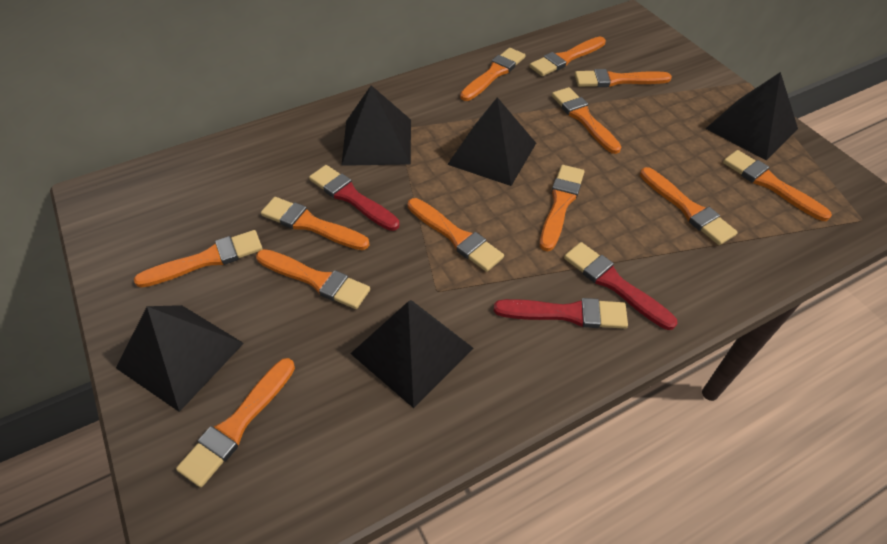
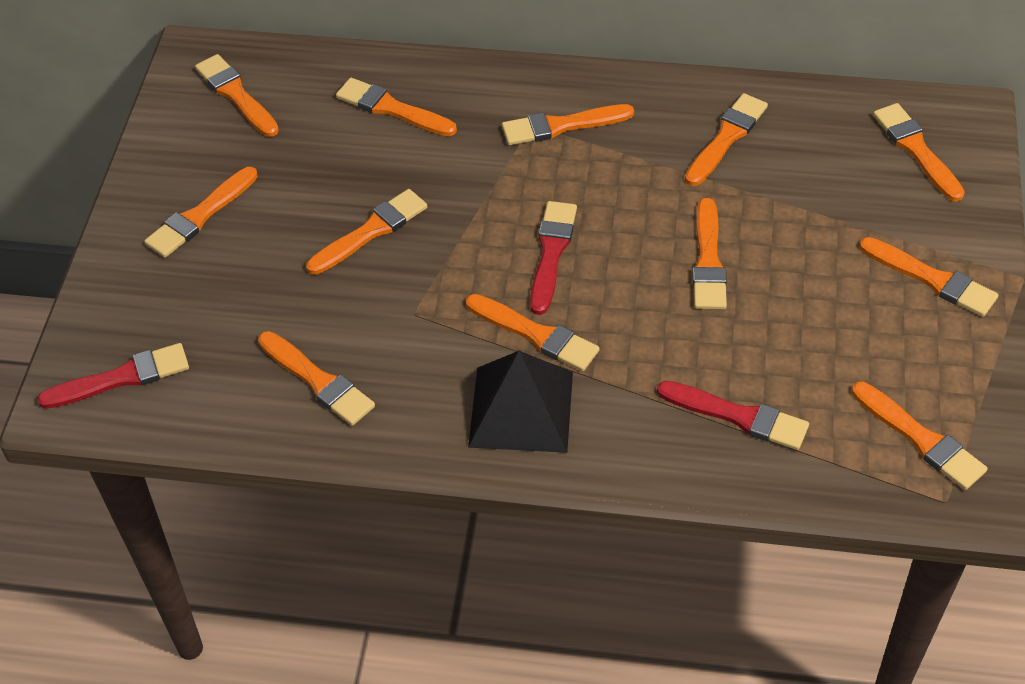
black pyramid: [116,305,244,412] [341,85,411,166] [350,300,474,408] [447,97,536,186] [705,72,798,160] = 5 -> [468,351,573,453] = 1

